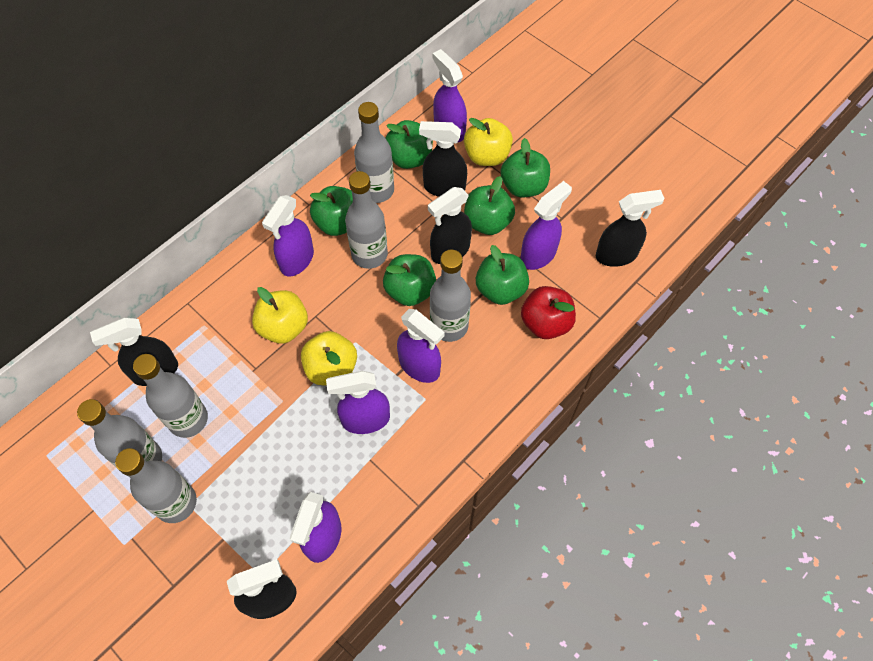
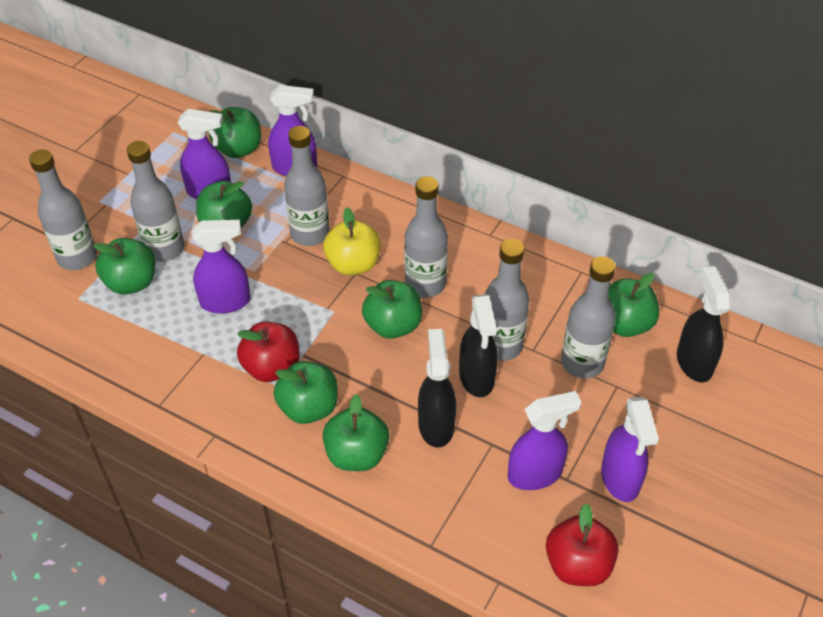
black spray bottle: [90,317,178,386] [227,559,297,619] [419,121,467,197] [428,187,472,264] [596,190,665,267] = 5 -> [418,329,456,448] [459,294,498,397] [677,266,731,382] = 3
green apple: [310,186,353,236] [383,254,436,306] [386,120,433,169] [464,176,515,235] [476,245,529,305] [501,138,550,197] = 6 -> [93,238,155,295] [196,181,252,228] [209,107,261,158] [274,361,338,424] [323,394,389,471] [362,280,422,339] [608,273,659,337] = 7
purple spray bottle: [262,195,314,276] [290,492,341,563] [326,371,390,434] [397,309,445,383] [432,49,467,142] [520,181,572,270] = 6 -> [178,109,231,199] [192,220,251,314] [268,85,317,176] [508,391,581,490] [601,397,659,502] = 5
red apple: [521,286,576,339] = 1 -> [237,322,300,382] [546,504,618,586] = 2
yellow apple: [252,287,308,344] [301,331,357,386] [464,118,513,166] = 3 -> [323,207,380,275] = 1

